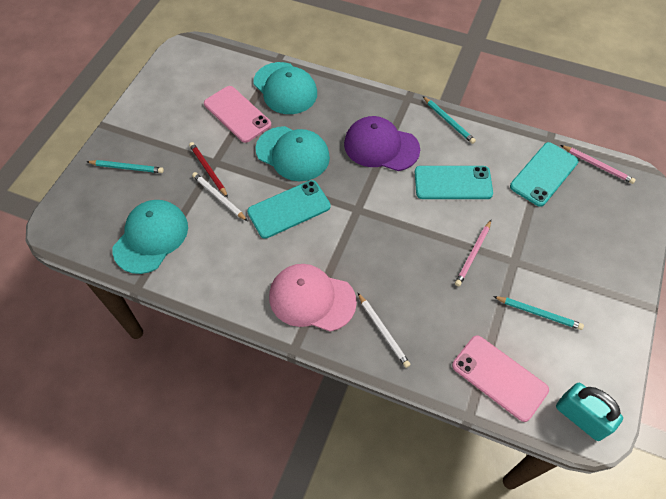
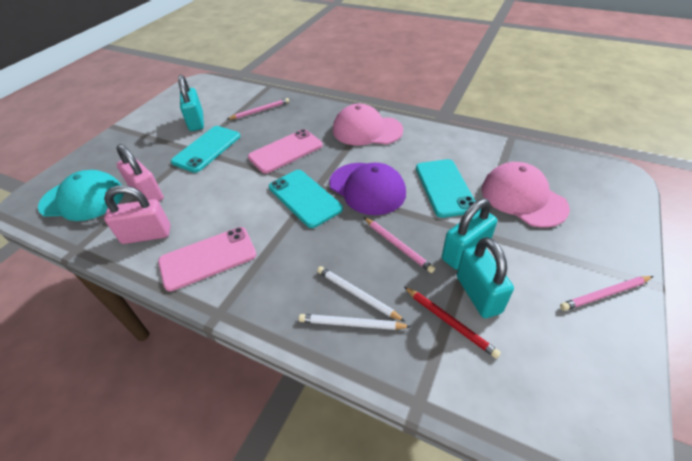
pink cap: [269,264,357,332] = 1 -> [333,103,403,145] [482,162,570,227] = 2
pink padlock: none = 0 -> [104,185,170,244] [116,144,164,202] = 2
pink pencil: [455,220,491,286] [561,145,636,184] = 2 -> [227,98,289,120] [364,217,435,273] [560,276,653,311] = 3
turquoise cap: [112,200,188,274] [253,62,317,114] [255,126,330,181] = 3 -> [38,170,124,221] = 1
turquoise padlock: [556,383,623,441] = 1 -> [178,75,204,131] [442,198,497,270] [457,237,514,318] = 3
turquoise pencil: [87,160,164,173] [423,96,476,144] [493,296,584,330] = 3 -> none = 0

